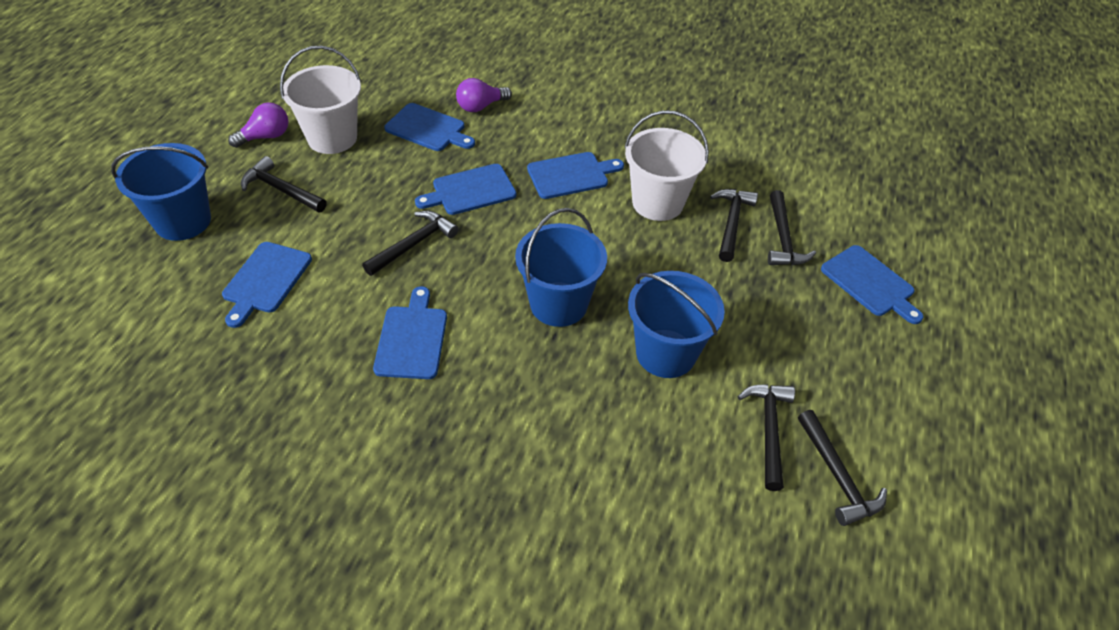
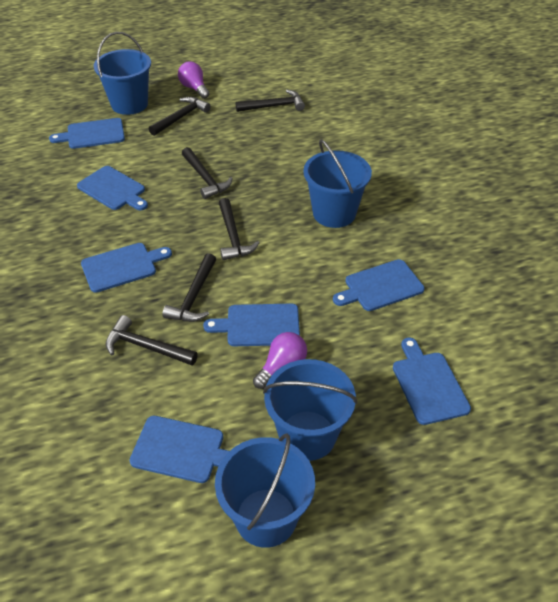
blue bucket: [111,143,211,241] [515,208,607,327] [628,271,725,378] = 3 -> [94,32,151,115] [215,433,315,548] [263,359,357,461] [303,139,372,228] = 4
blue cutting board: [222,242,312,328] [373,286,447,379] [384,103,475,151] [415,164,516,215] [527,152,624,199] [821,245,923,324] = 6 -> [49,118,125,149] [77,166,148,210] [81,243,172,293] [130,416,229,483] [203,303,300,346] [333,259,425,311] [393,338,471,425] = 7
white bucket: [280,46,361,154] [624,110,709,221] = 2 -> none = 0

